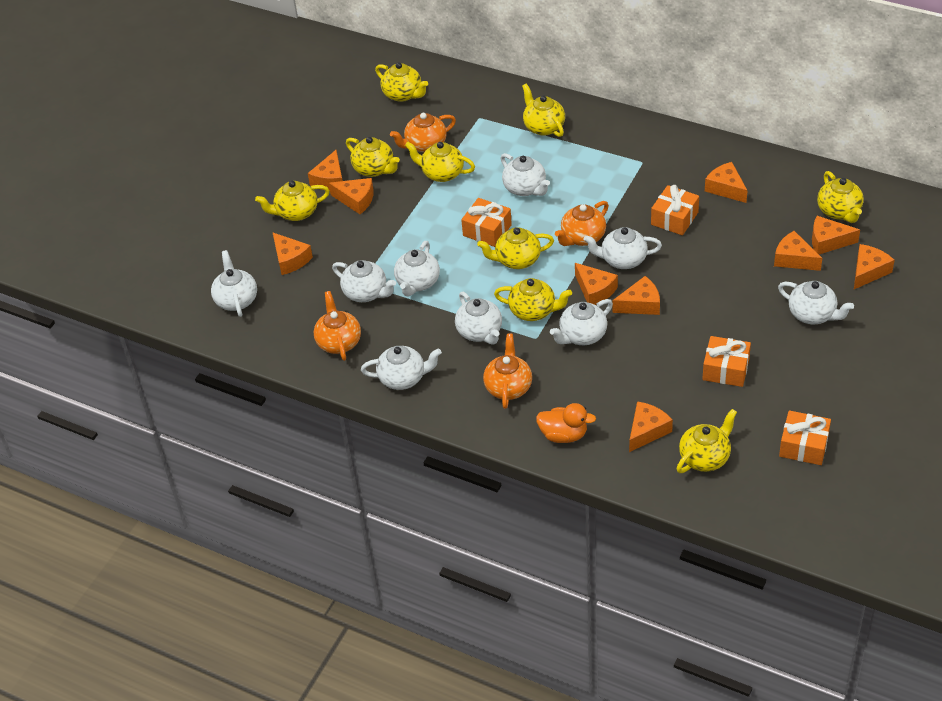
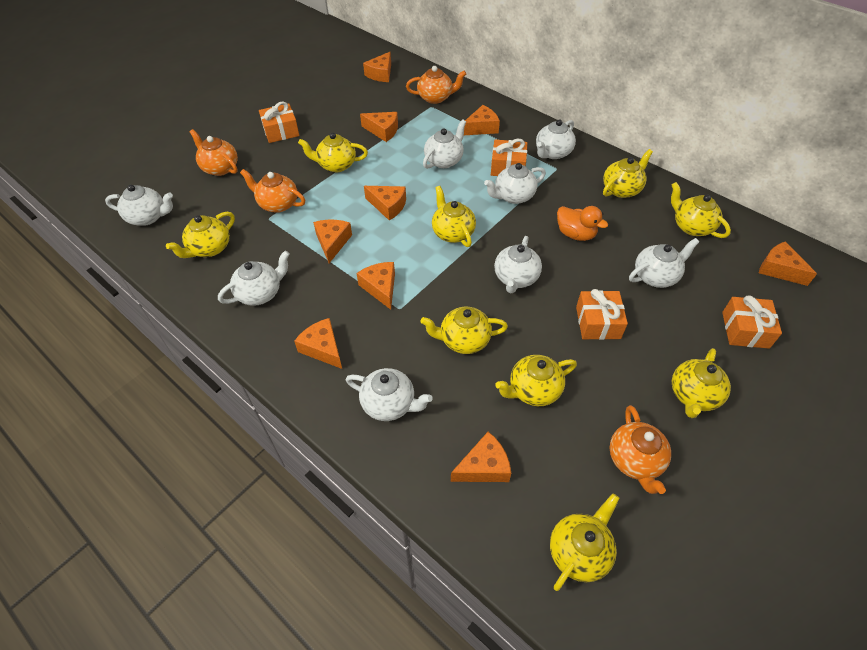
orange cheese: [272,232,313,275] [308,150,343,190] [329,178,374,214] [575,263,618,305] [612,276,660,315] [629,401,673,452] [705,162,748,203] [774,231,822,271] [812,216,860,254] [854,244,895,289] = 10 -> [294,318,342,369] [313,220,352,263] [357,262,395,310] [360,112,398,142] [363,52,391,82] [364,186,406,221] [451,432,511,482] [464,105,500,135] [759,241,817,286] = 9
white teapot: [211,250,257,317] [332,260,396,302] [361,346,442,390] [394,241,440,296] [455,292,502,345] [500,153,550,196] [550,299,613,345] [584,227,662,269] [778,281,854,324] = 9 -> [105,185,173,226] [218,251,290,306] [346,368,433,421] [423,119,466,169] [484,163,546,204] [494,236,542,294] [536,119,576,159] [629,238,699,288] = 8

